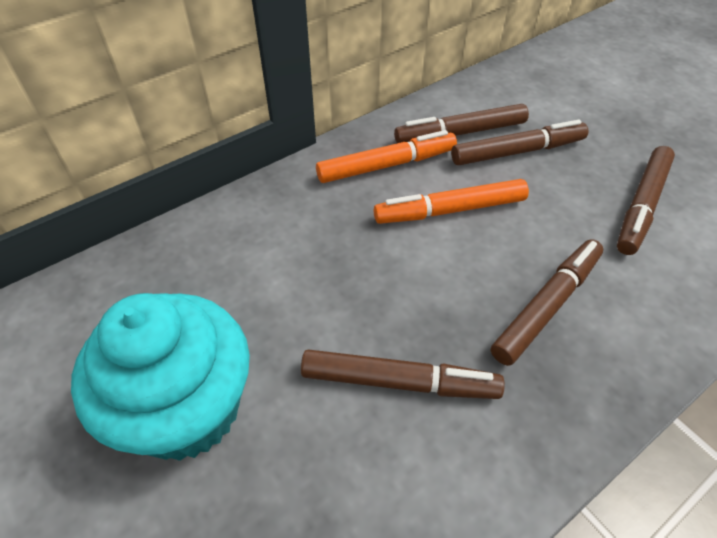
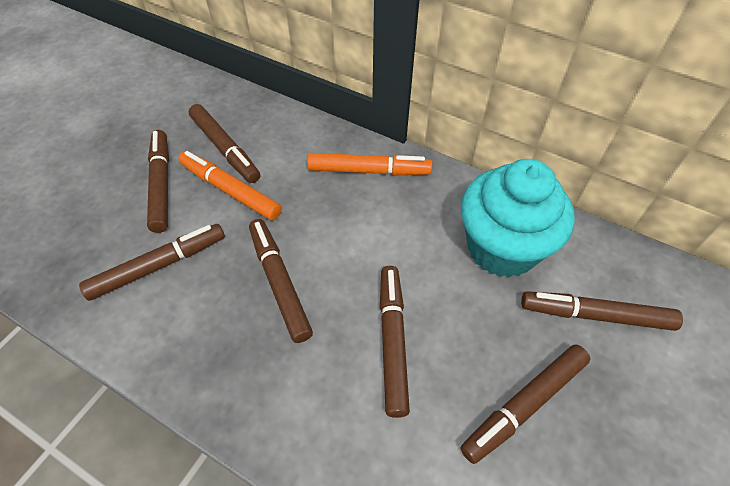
brown marker: [301,349,505,399] [394,104,529,143] [451,120,588,166] [491,239,603,366] [617,146,675,255] = 5 -> [79,224,225,301] [147,130,169,233] [189,104,260,183] [249,219,313,343] [380,266,410,418] [461,345,590,464] [521,291,683,331] = 7

